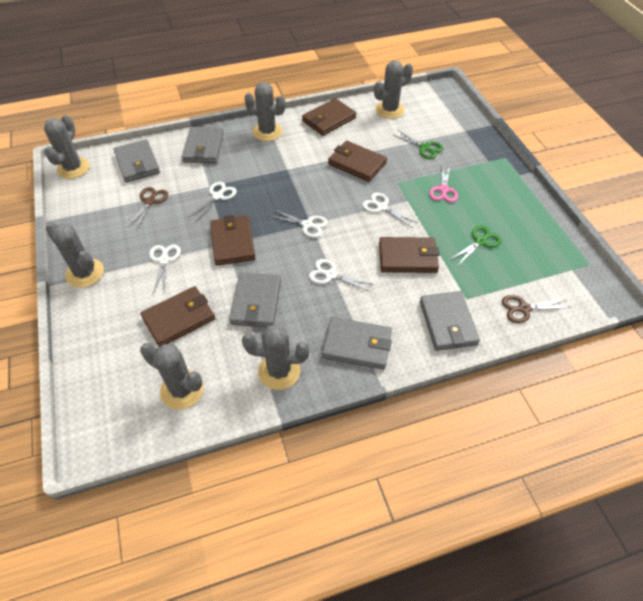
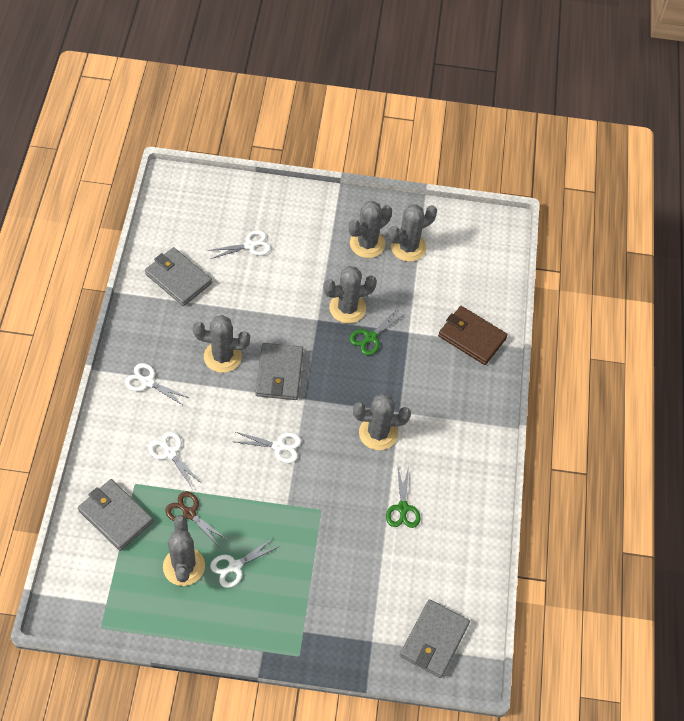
brown scissors: [127,187,168,230] [502,295,571,323] = 2 -> [165,491,228,546] = 1
brown wallet: [140,286,215,347] [210,215,256,266] [302,98,357,136] [328,141,387,182] [379,237,439,273] = 5 -> [438,306,508,365] = 1
grey wallet: [114,139,160,182] [182,127,224,163] [229,273,281,327] [322,317,392,369] [420,291,480,351] = 5 -> [78,479,153,551] [145,247,212,306] [255,343,303,400] [400,599,470,678] = 4
pink scissors: [429,164,458,202] = 1 -> none = 0

